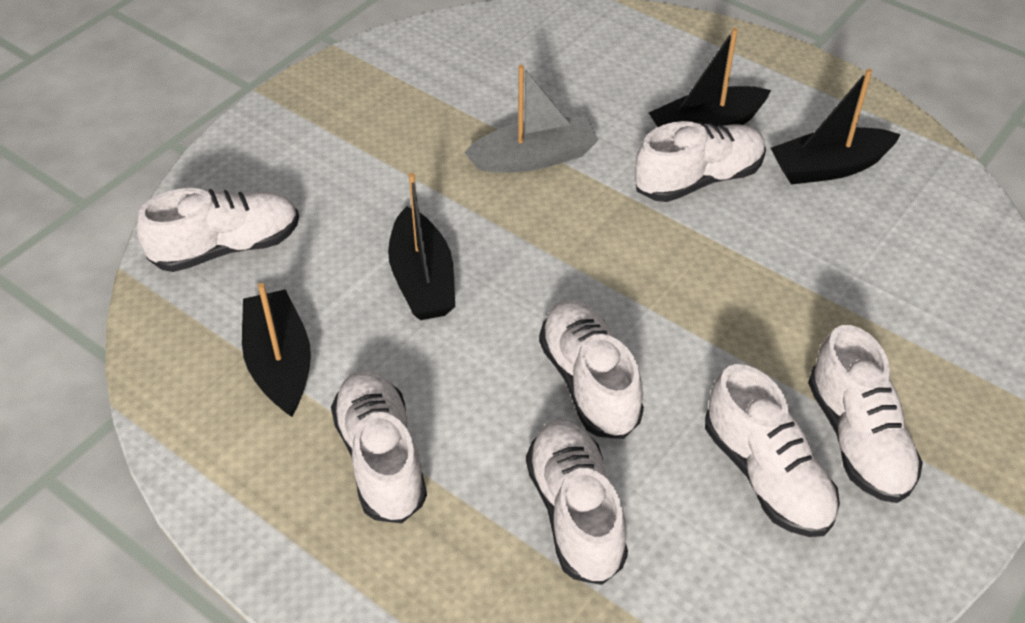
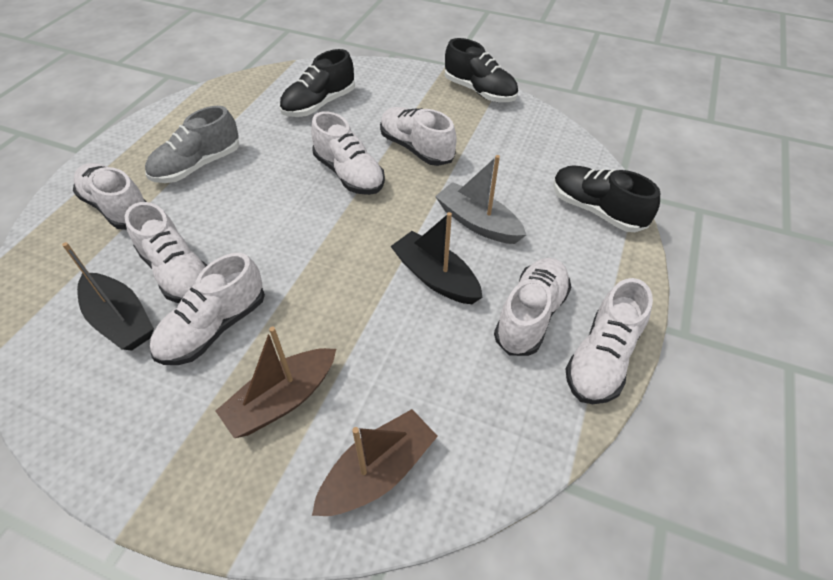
black boat: [242,283,311,417] [388,173,455,320] [649,28,771,127] [771,69,901,185] = 4 -> [62,242,154,350] [391,212,483,304] = 2
black shoe: none = 0 -> [279,49,355,117] [445,38,518,102] [553,165,660,232] = 3
brown boat: none = 0 -> [216,327,336,438] [312,409,438,516] = 2
grey shoe: none = 0 -> [145,106,239,183] = 1

